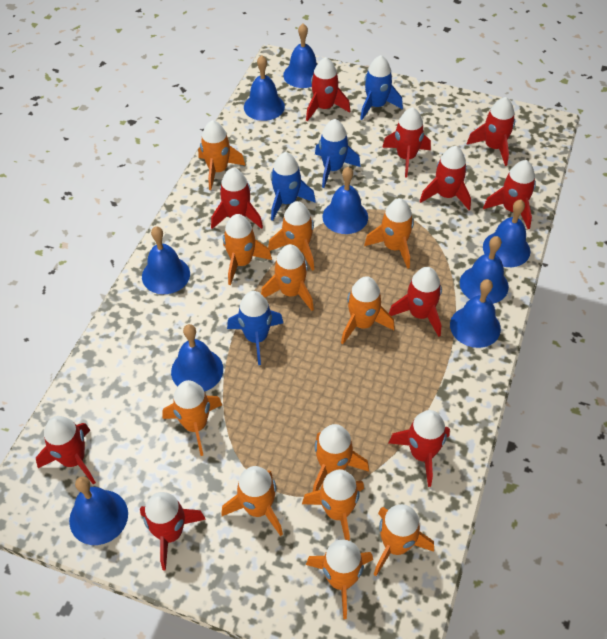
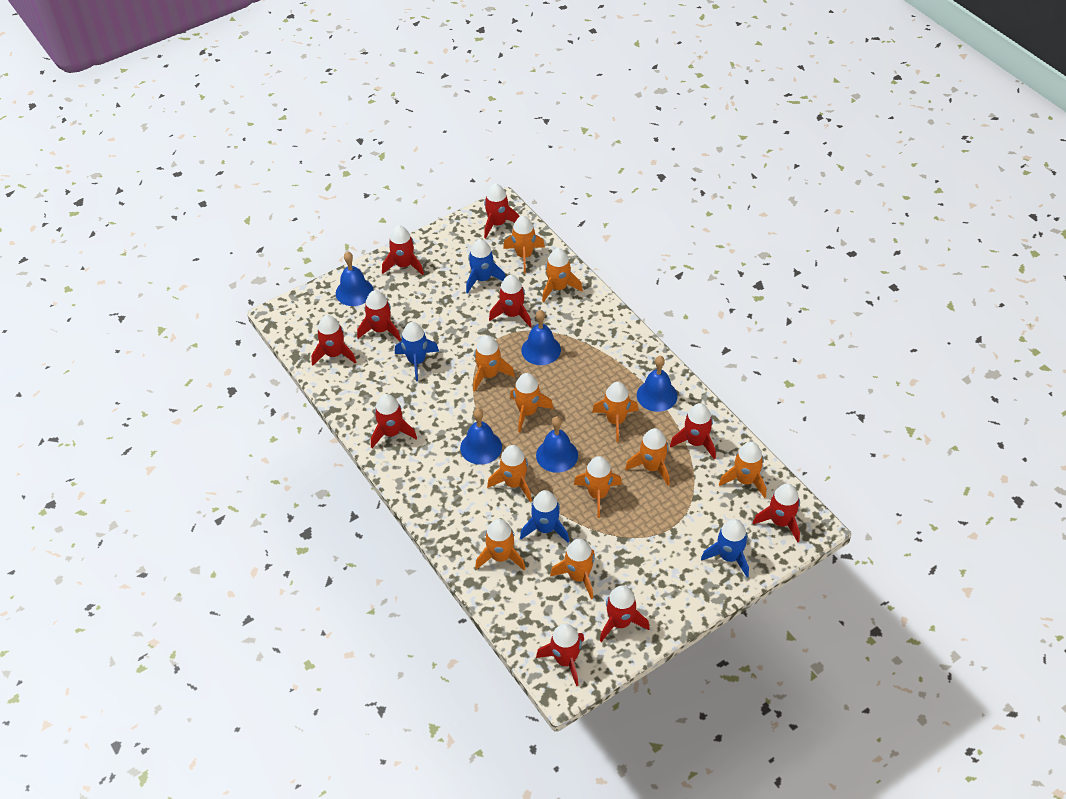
blue bell: [69,477,128,545] [142,226,190,294] [171,324,223,392] [244,55,285,121] [283,24,317,88] [322,167,368,234] [450,279,501,348] [460,236,509,304] [483,199,530,267] = 9 -> [336,252,374,306] [460,408,502,465] [521,310,561,365] [536,416,578,473] [637,356,678,412] = 5
orange rocket: [162,380,222,456] [198,120,245,190] [221,466,283,536] [223,214,272,285] [261,244,314,311] [268,201,314,271] [302,469,364,541] [306,540,373,619] [313,424,369,492] [341,276,395,344] [364,198,414,269] [374,504,434,576] = 12 -> [473,335,515,392] [475,519,525,570] [487,445,532,502] [503,216,545,273] [510,373,554,432] [542,248,583,302] [550,539,595,599] [574,456,622,518] [592,382,638,442] [625,428,670,486] [719,442,766,498] = 11

